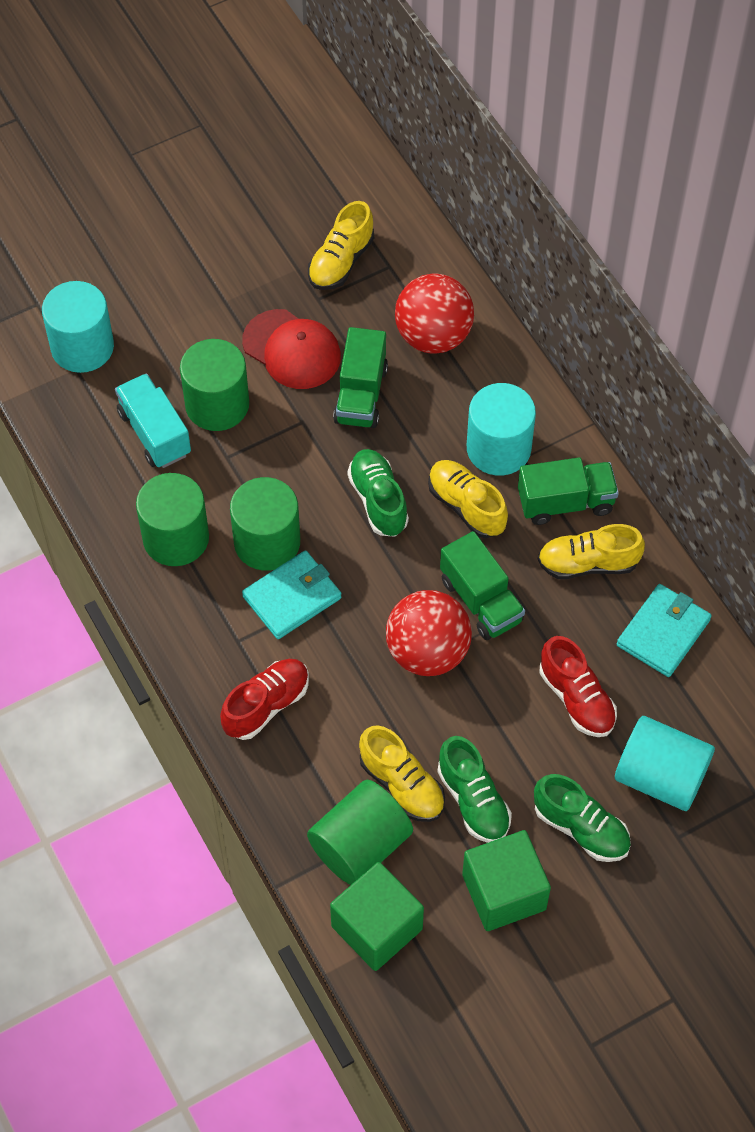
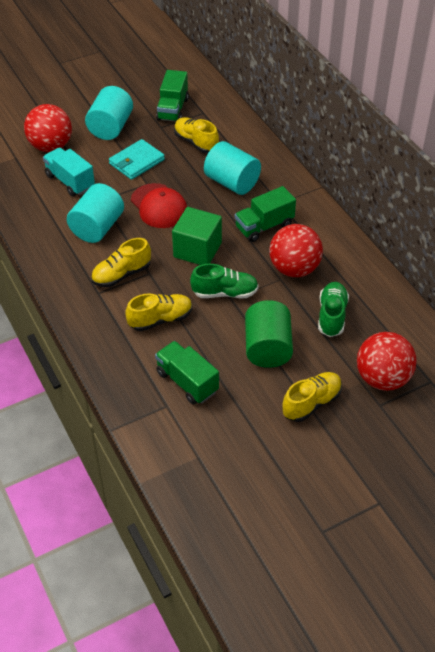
green cube: [330,862,424,971] [462,830,551,931] = 2 -> [172,207,222,265] = 1
green cylinder: [136,473,209,566] [180,339,249,431] [230,477,300,571] [307,780,413,885] = 4 -> [245,300,293,368] = 1
green shoe: [347,449,409,537] [437,736,512,843] [534,774,631,862] = 3 -> [190,264,259,298] [318,282,349,337] = 2
red ball: [386,590,472,676] [395,273,474,354] = 2 -> [24,104,72,152] [269,224,323,277] [357,332,417,391] = 3
red shoe: [220,659,309,740] [539,636,617,737] = 2 -> none = 0
turquoise wallet: [242,550,342,639] [617,584,711,677] = 2 -> [109,139,165,180] = 1

